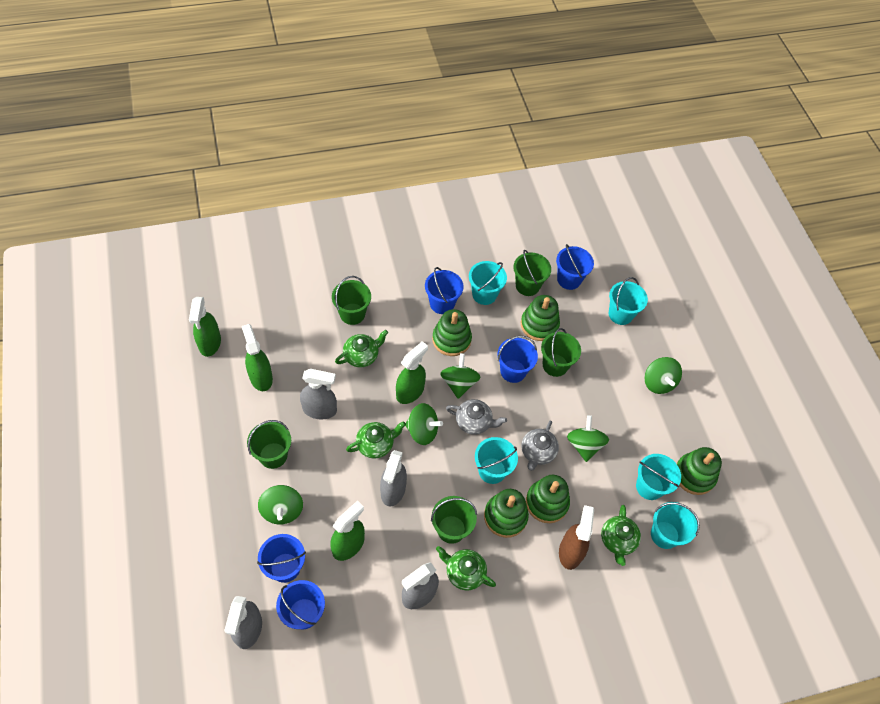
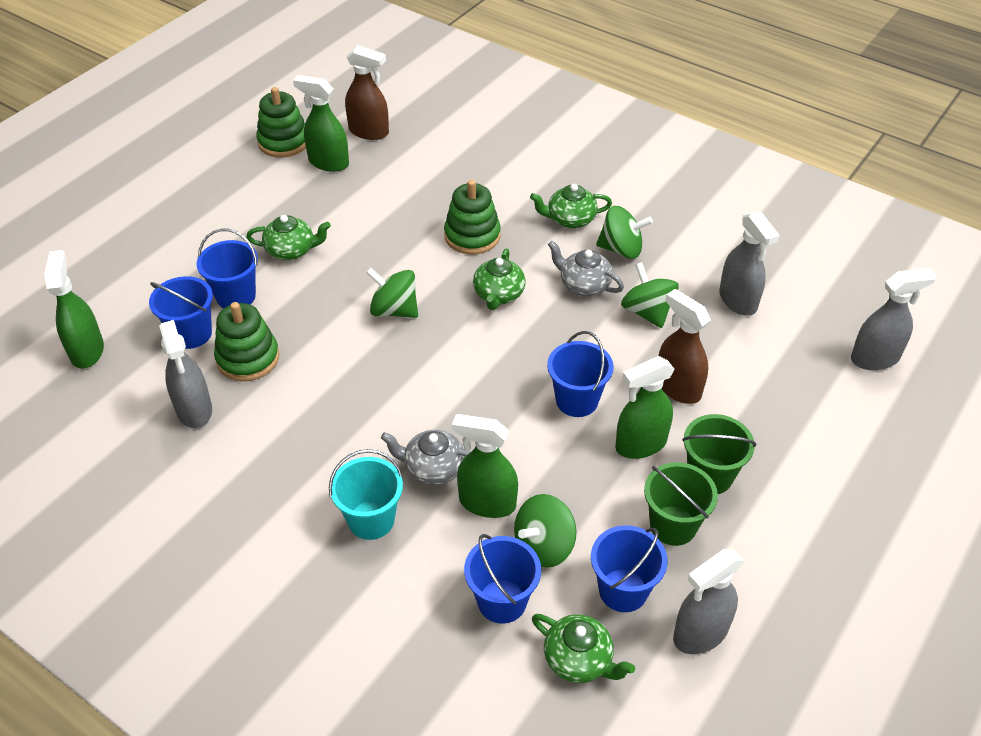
brown spray bottle: [559,505,594,570] = 1 -> [345,46,389,140] [659,289,711,404] = 2
green bucket: [247,420,291,469] [332,276,371,325] [431,496,477,544] [513,250,551,296] [541,328,581,377] = 5 -> [644,462,718,546] [682,414,756,494] = 2
green spinning top: [258,485,303,524] [405,403,443,445] [440,353,480,399] [567,415,609,462] [644,357,682,394] = 5 -> [366,267,418,318] [514,494,577,568] [596,206,653,259] [621,262,679,328] = 4
green stacking toy: [432,309,472,356] [484,489,529,538] [521,295,560,341] [526,475,570,523] [676,447,722,495] = 5 -> [214,302,279,381] [256,87,306,157] [444,180,501,254] = 3
turquoise bucket: [469,261,507,305] [475,437,518,484] [609,277,648,325] [636,454,681,500] [651,502,700,549] = 5 -> [329,449,403,540] = 1

